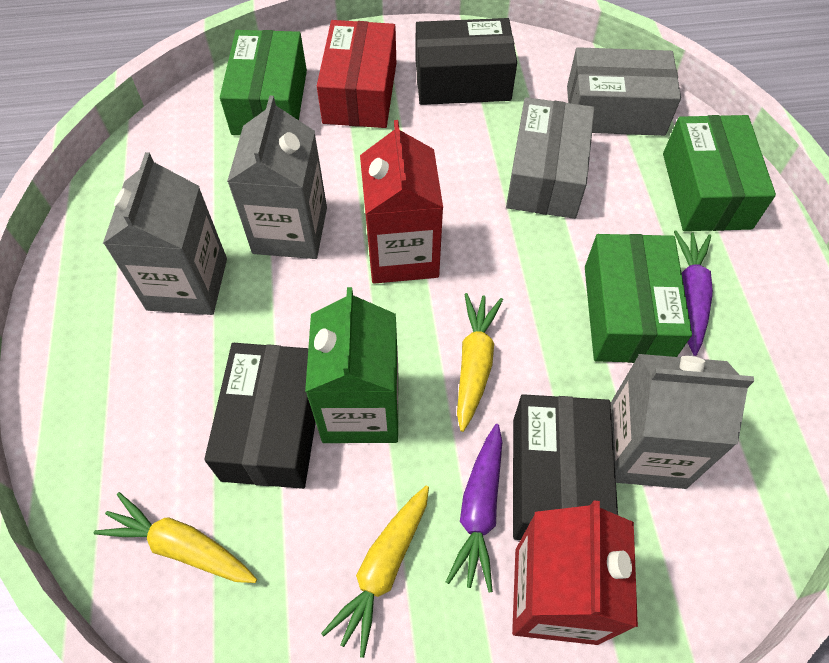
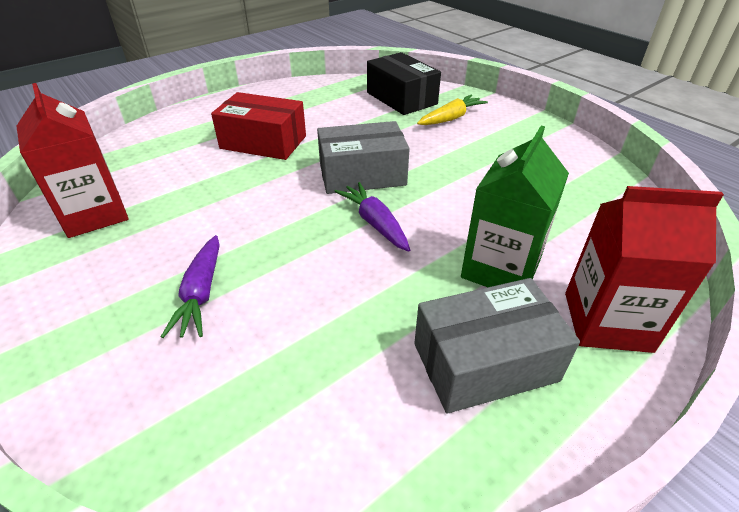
black box: [204,343,316,489] [416,18,517,105] [513,394,618,540] = 3 -> [367,52,441,115] = 1
green box: [220,30,307,135] [585,234,692,363] [663,115,776,231] = 3 -> none = 0
grey carton: [103,152,227,315] [227,96,327,259] [610,354,754,489] = 3 -> none = 0
yellow carrot: [94,492,257,583] [321,485,429,658] [457,293,503,432] = 3 -> [417,95,488,125] = 1

